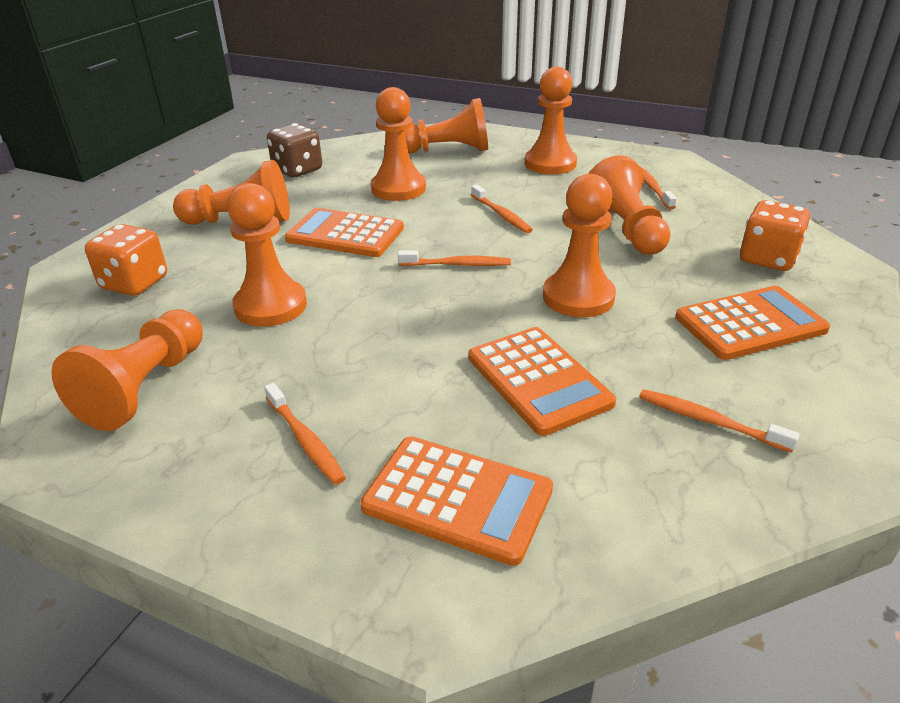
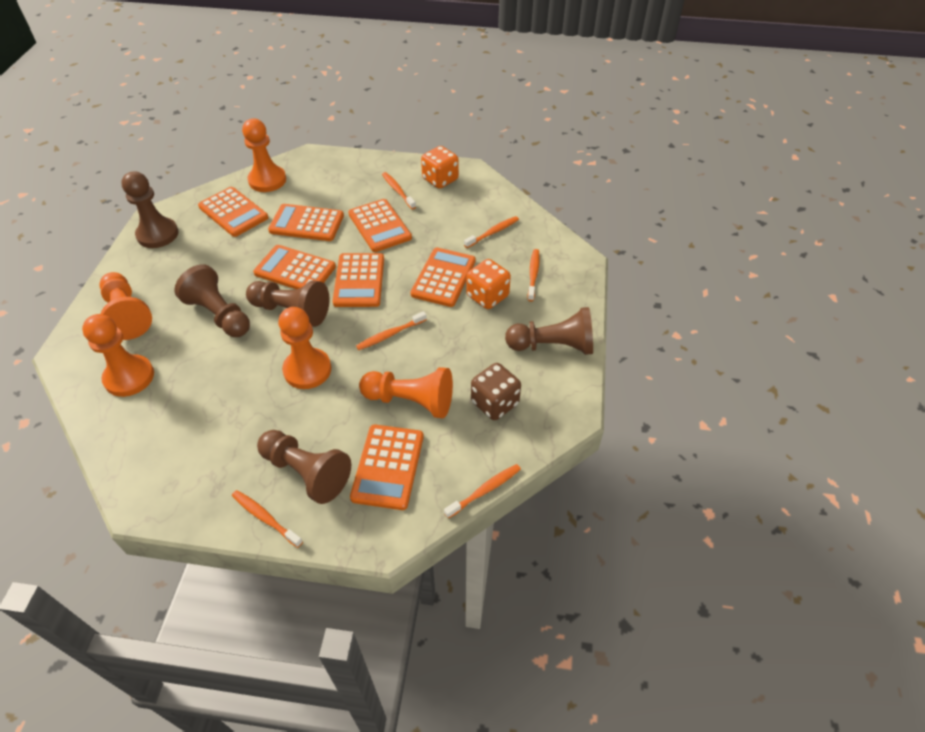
brown pawn: none = 0 -> [121,171,178,248] [174,264,250,337] [246,280,330,327] [257,430,351,504] [505,307,593,355] = 5
orange calculator: [285,208,404,257] [360,436,553,566] [469,327,616,436] [675,286,830,360] = 4 -> [198,187,268,237] [253,245,336,289] [268,204,344,241] [333,253,384,307] [348,199,412,252] [350,424,424,510] [410,248,476,307] = 7
orange pawn: [51,309,203,431] [173,160,290,225] [227,183,307,327] [371,87,426,201] [404,98,488,154] [525,67,577,175] [543,174,616,317] [588,155,671,254] = 8 -> [82,314,154,397] [99,272,152,340] [242,119,286,192] [278,307,331,389] [359,367,453,418] = 5
orange toothbrush: [264,383,346,485] [398,251,511,266] [471,185,533,233] [639,166,677,209] [639,389,800,453] = 5 -> [232,490,303,548] [356,311,427,350] [382,172,416,210] [444,464,521,519] [464,216,519,248] [528,249,540,301] = 6

